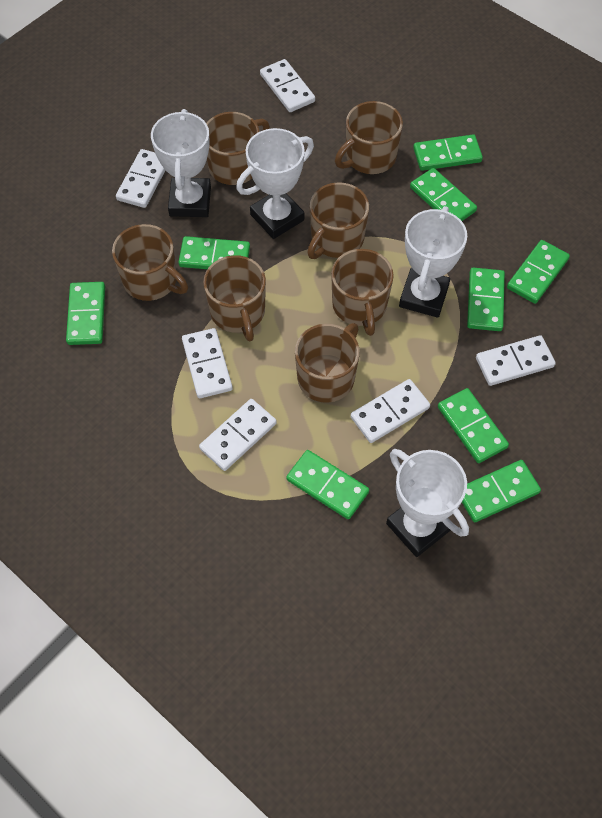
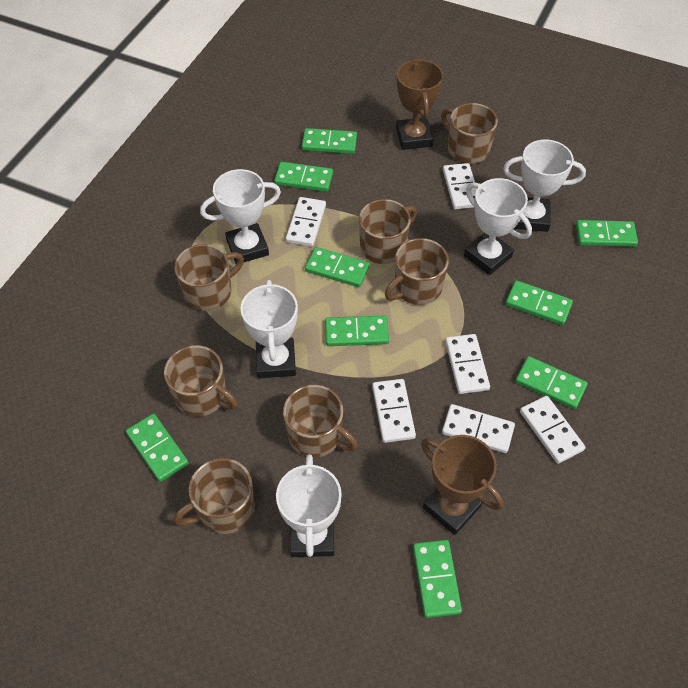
brown trophy: none = 0 -> [396,59,443,150] [421,435,503,535] = 2
white trophy: [151,109,211,217] [236,128,314,239] [386,449,469,557] [399,206,467,318] = 4 -> [200,169,281,263] [240,280,298,378] [276,454,342,557] [464,178,532,275] [503,140,586,232] = 5

